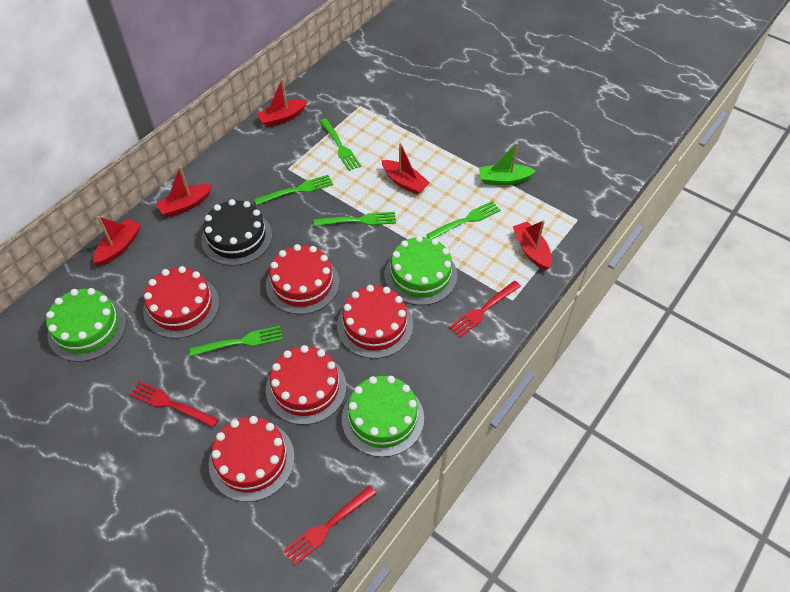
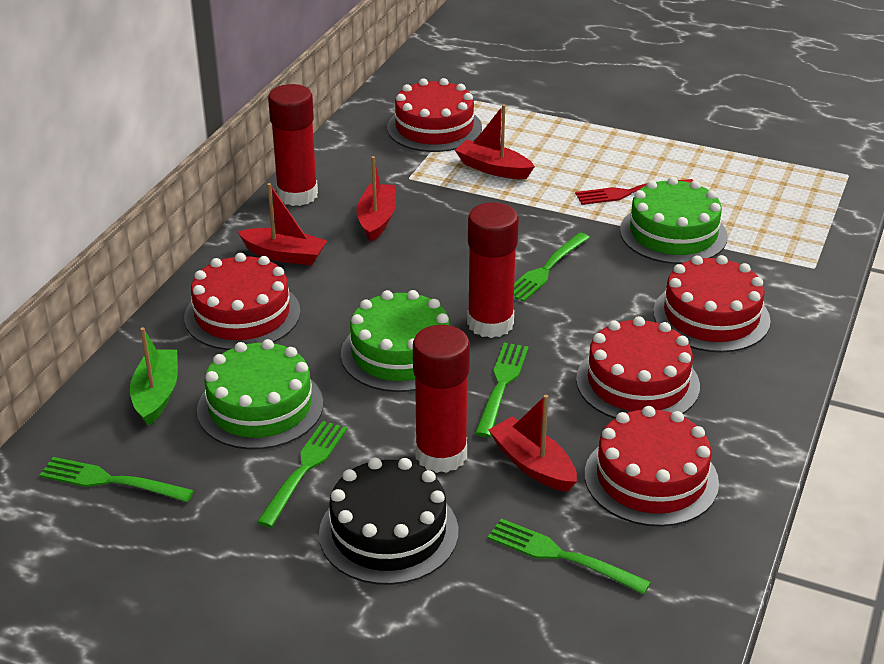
red boat: [93,216,141,266] [156,166,212,217] [256,78,307,127] [381,142,430,195] [513,220,552,270] = 5 -> [237,183,327,265] [356,156,396,242] [455,104,535,179] [489,395,577,492] = 4
red fork: [129,381,219,428] [283,485,376,566] [449,281,521,338] = 3 -> [575,179,693,205] = 1
red glue stick: none = 0 -> [268,84,318,206] [413,325,470,473] [467,202,519,338] = 3

